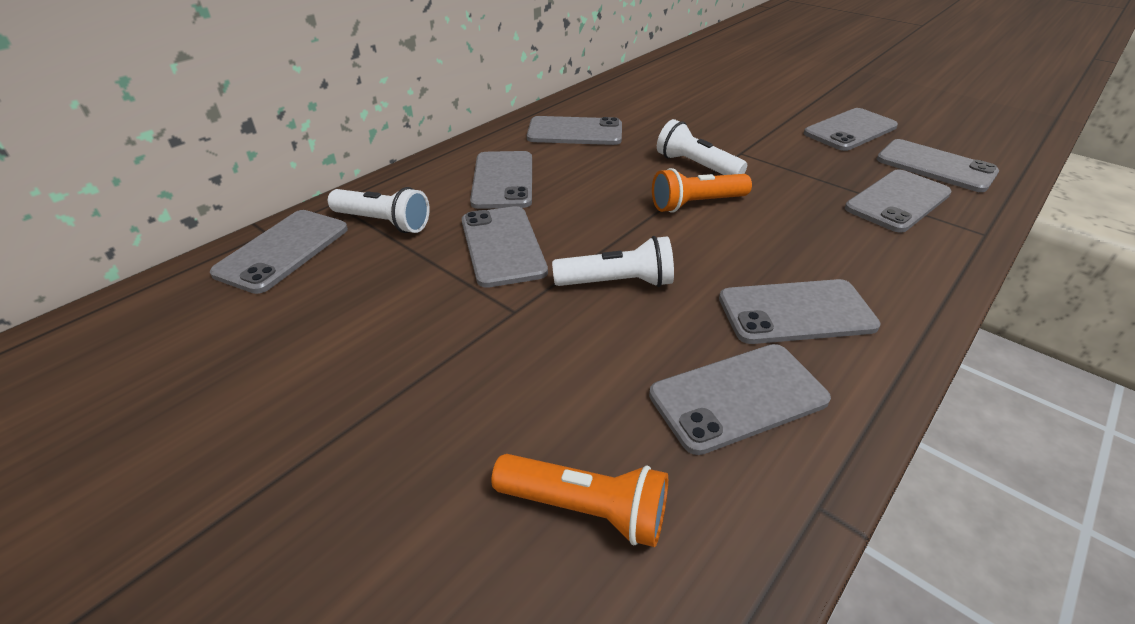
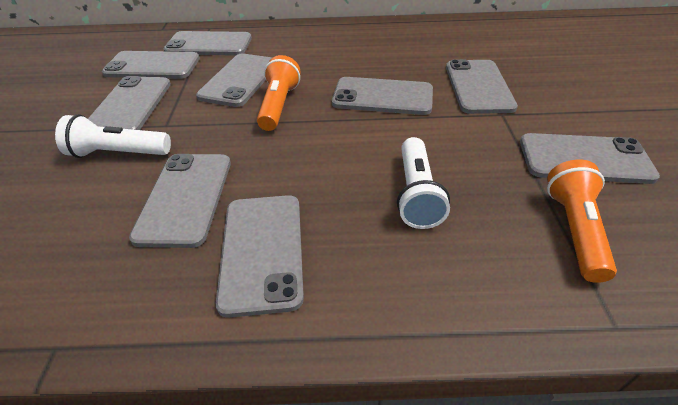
white flashlight: [328,187,430,233] [552,236,674,287] [657,119,747,175] = 3 -> [55,114,171,158] [397,137,450,229] = 2

